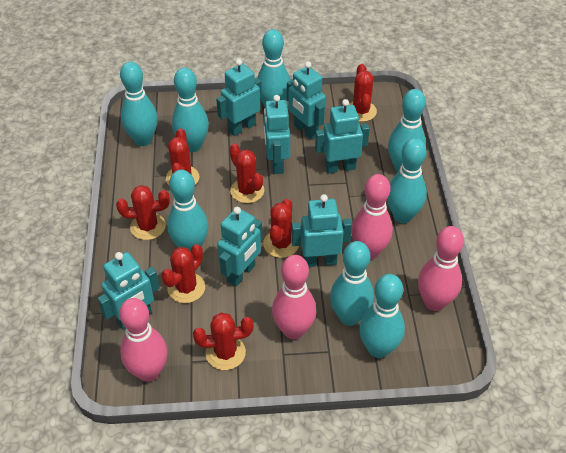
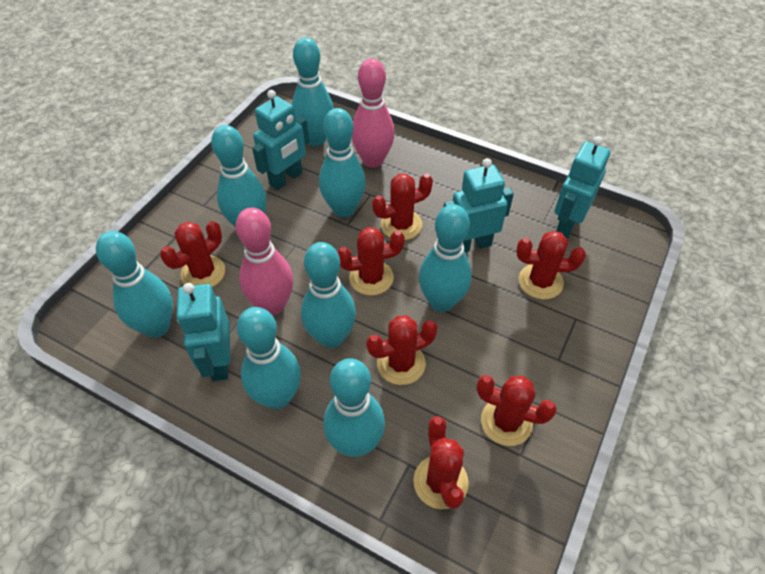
pink bowling pin: [119,298,168,382] [272,255,316,339] [351,174,393,260] [418,226,464,311] = 4 -> [235,207,293,315] [352,59,395,168] = 2
turquoise robot: [97,252,160,330] [216,59,262,136] [217,207,262,286] [264,95,290,174] [287,62,326,140] [292,194,352,267] [315,99,370,173] = 7 -> [176,283,230,381] [252,90,309,190] [444,158,514,252] [554,136,611,238] = 4

